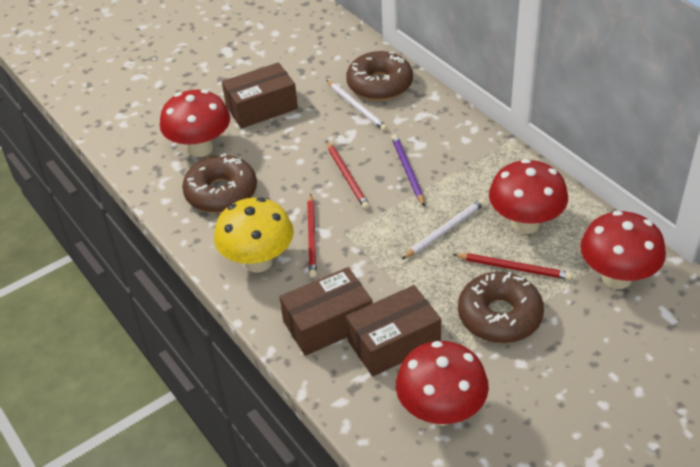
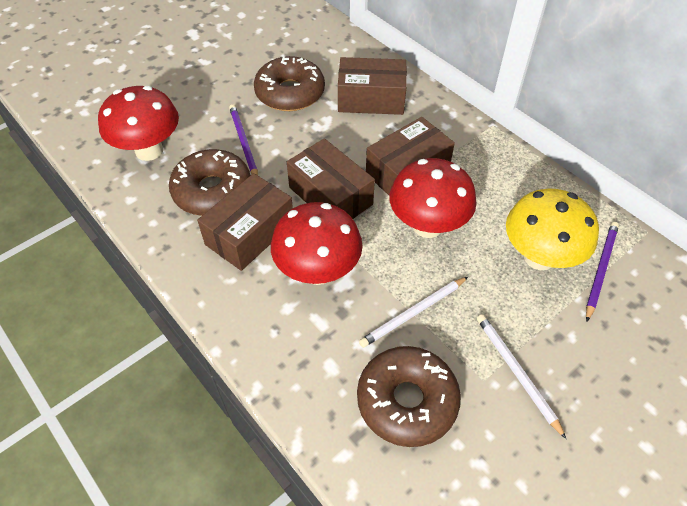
brown box: [222,62,298,129] [279,267,373,356] [346,285,441,376] = 3 -> [197,173,293,271] [287,138,375,219] [338,57,407,115] [366,117,455,195] = 4
purple pencil: [391,134,425,207] = 1 -> [229,104,258,175] [586,222,619,321] = 2
red mushroom: [160,90,230,157] [396,341,489,426] [489,159,568,234] [580,211,666,289] = 4 -> [98,86,179,161] [271,202,363,285] [389,158,477,238] = 3
red pencil: [307,193,317,278] [327,141,370,209] [453,253,572,280] = 3 -> none = 0

